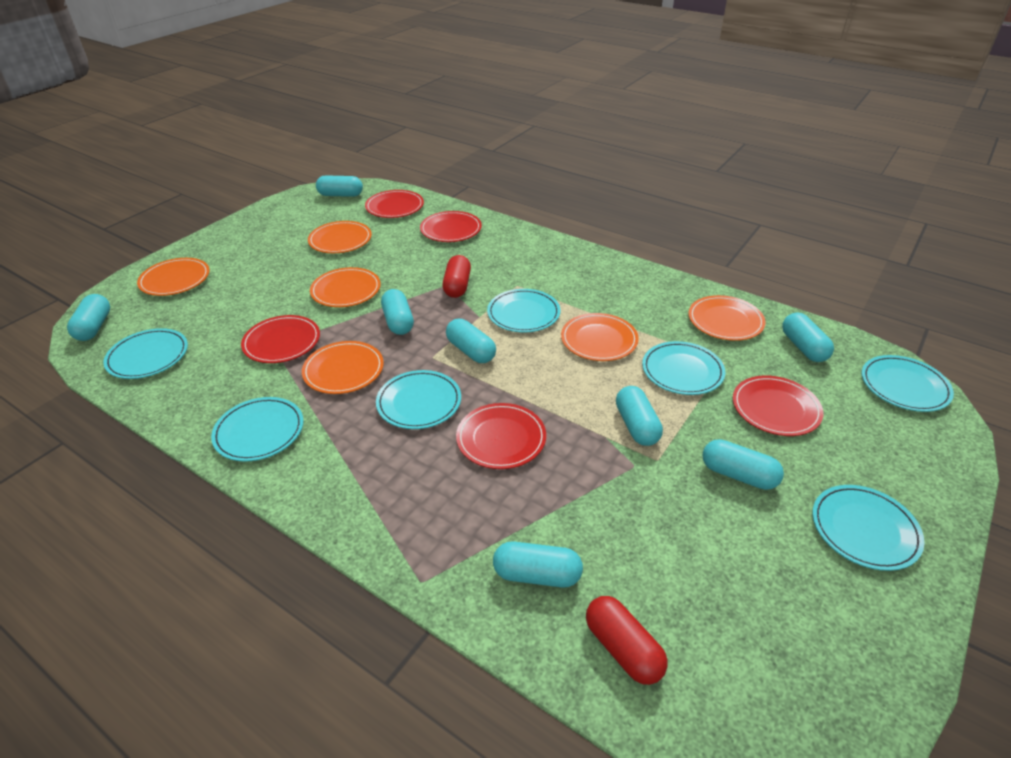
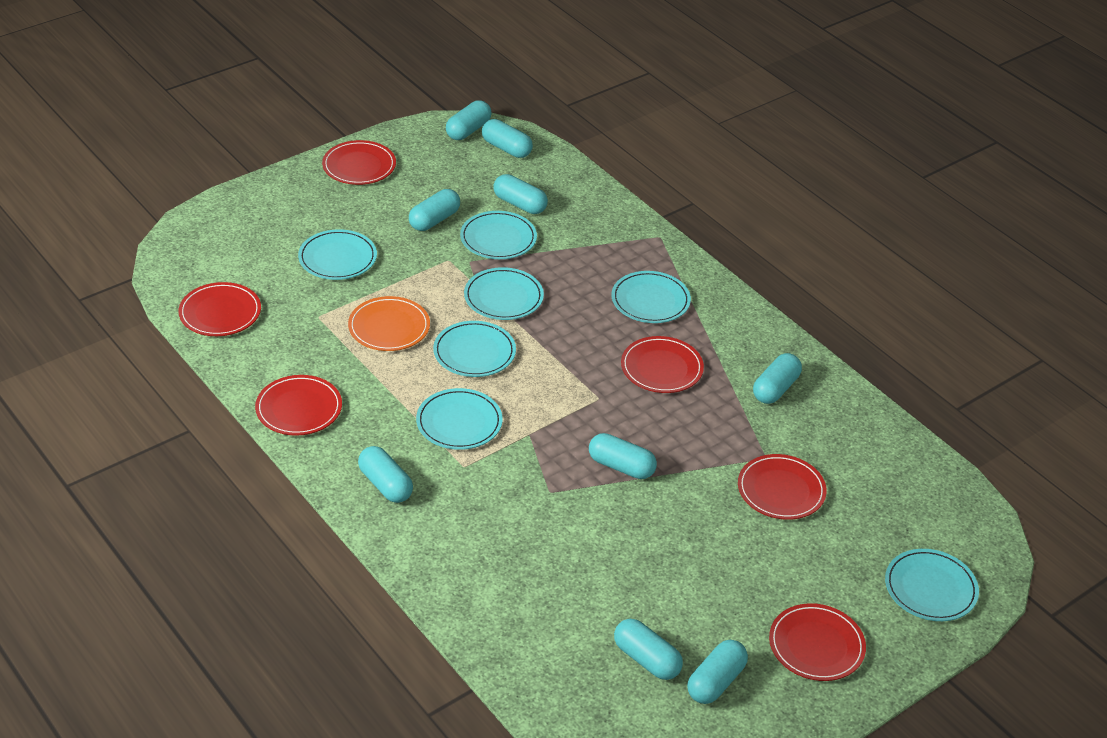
orange plate: [137,258,210,296] [302,341,384,394] [308,221,372,253] [310,267,381,307] [561,313,639,361] [688,295,765,341] = 6 -> [348,296,430,351] = 1
red capsule: [442,255,471,298] [586,596,667,685] = 2 -> none = 0
red plate: [241,315,320,363] [365,190,424,218] [420,211,482,242] [456,403,546,469] [733,375,823,436] = 5 -> [179,282,261,336] [255,375,342,436] [322,140,396,185] [621,336,704,393] [738,454,827,520] [769,603,866,681] = 6
turquoise capsule: [67,294,110,341] [316,175,363,197] [381,289,414,335] [446,319,496,363] [493,541,583,587] [616,386,663,446] [702,439,784,490] [782,313,834,362] = 8 -> [358,446,413,503] [409,189,460,231] [446,100,492,140] [482,119,533,158] [493,174,548,214] [589,433,657,479] [614,619,683,680] [687,640,748,704] [753,353,802,404] = 9

